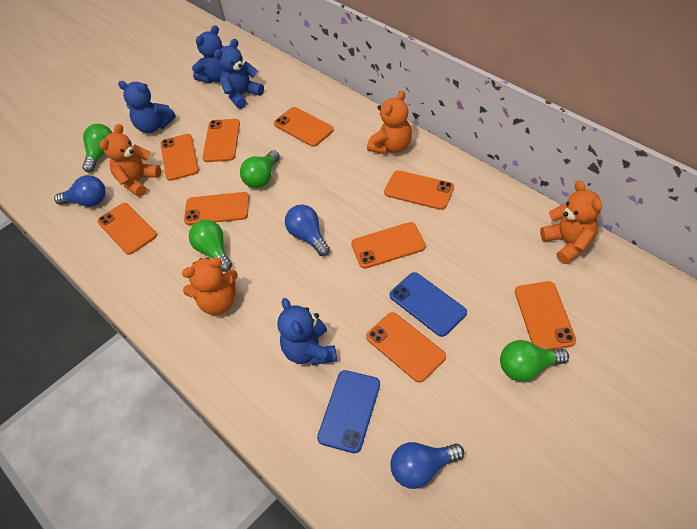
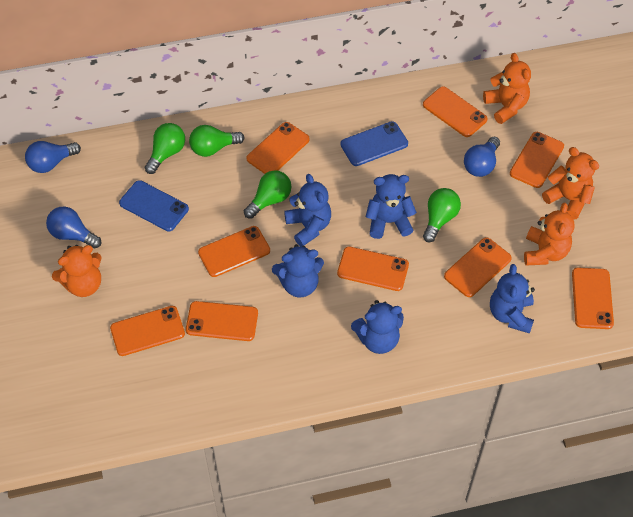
blue teddy bear: [118,81,176,133] [192,25,224,83] [214,39,264,109] [277,298,337,365] = 4 -> [272,244,324,297] [284,174,331,246] [351,300,404,354] [365,174,417,239] [490,264,535,334] = 5

